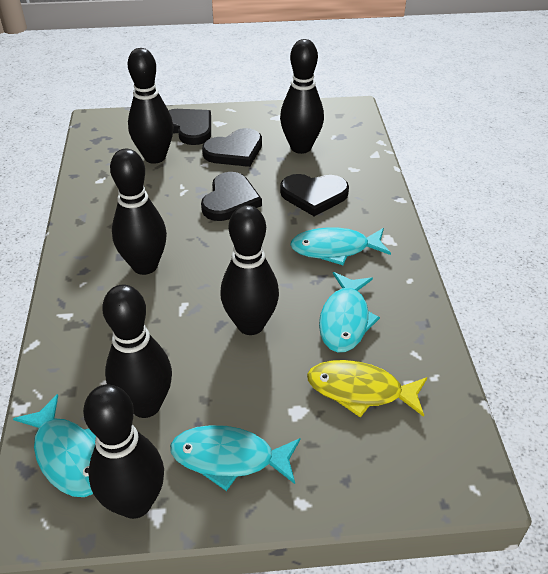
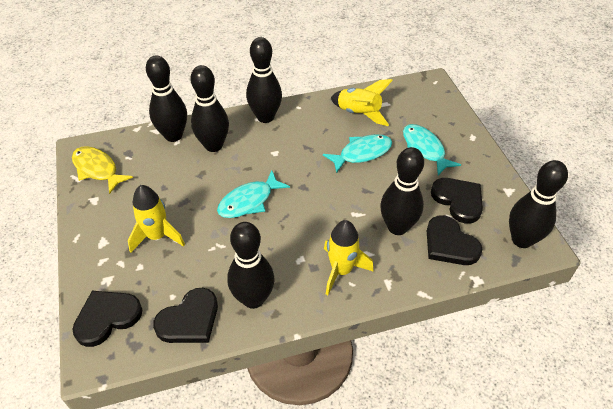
turquoise fish: [13,394,96,497] [170,425,301,491] [290,227,391,265] [319,272,380,352] = 4 -> [217,171,290,218] [323,134,392,173] [403,124,461,175] = 3
yellow rocket: none = 0 -> [128,185,185,253] [324,220,374,295] [331,79,393,126] = 3

